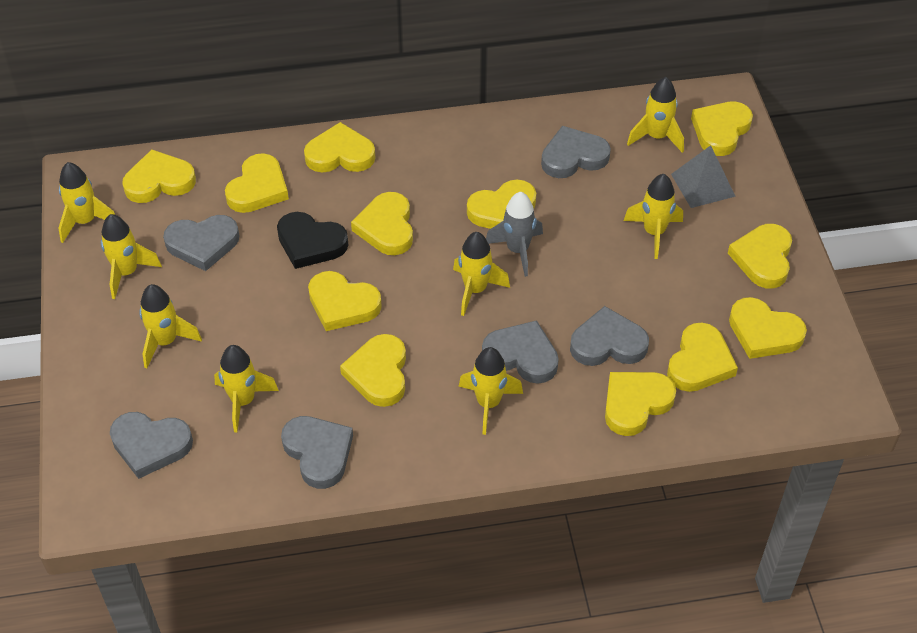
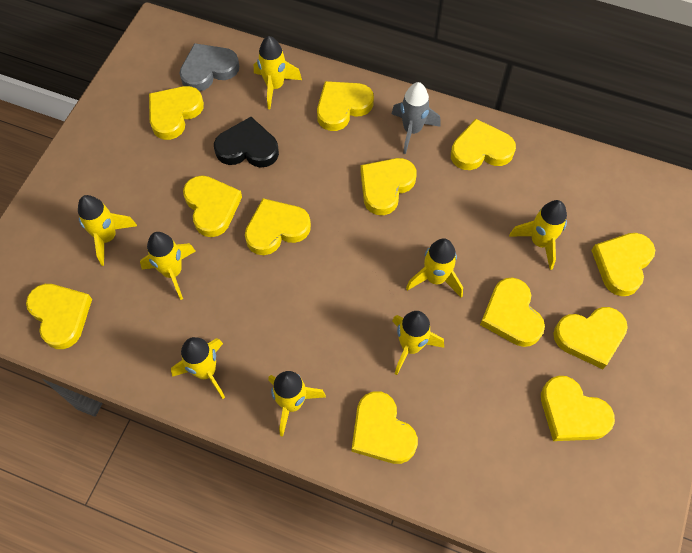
grey heart: [110,412,193,479] [163,215,239,271] [281,416,353,489] [482,320,559,384] [541,126,611,178] [570,306,649,366] = 6 -> [179,43,239,91] = 1
grey pyramid: [671,145,736,208] = 1 -> none = 0

